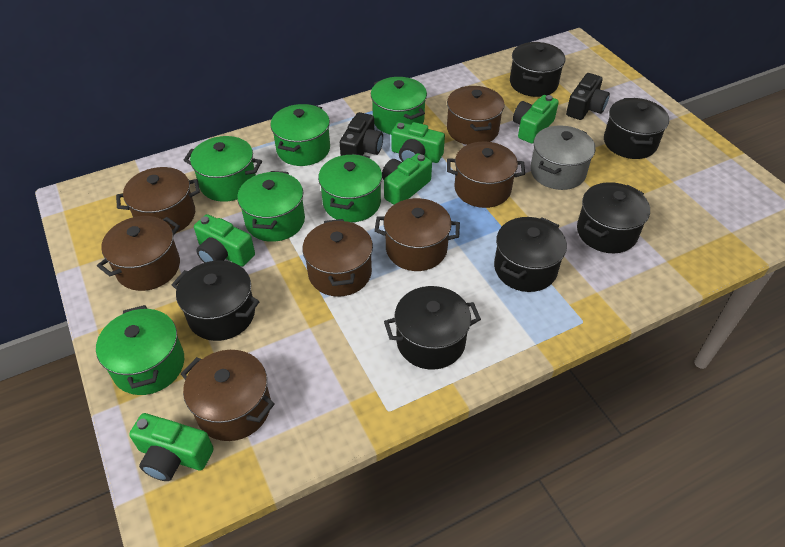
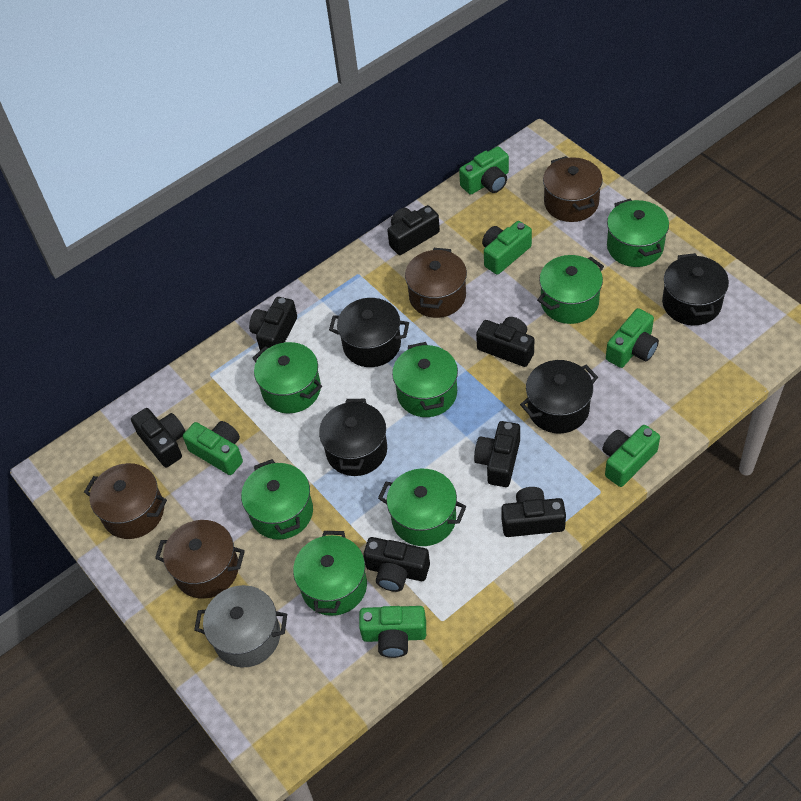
black camera: [340,112,383,156] [566,73,610,120] = 2 -> [131,408,185,468] [249,297,297,350] [363,537,430,592] [387,205,440,255] [474,421,520,487] [476,317,534,367] [501,487,566,537] = 7
black pot: [172,260,260,341] [384,286,481,370] [494,217,567,292] [510,42,566,97] [577,182,650,253] [604,98,669,159] = 6 -> [319,399,387,476] [329,298,409,367] [520,360,598,434] [662,253,729,325] = 4
brown pot: [97,216,180,291] [116,167,200,233] [181,350,275,441] [302,219,373,297] [374,198,460,271] [447,86,505,145] [447,142,525,208] = 7 -> [84,463,167,539] [155,520,245,599] [405,248,467,318] [543,156,603,222] = 4
green camera: [129,413,214,481] [194,214,255,267] [382,153,432,205] [391,122,445,163] [513,95,559,144] = 5 -> [183,421,243,475] [359,606,426,658] [459,146,509,195] [482,221,532,275] [602,425,660,487] [606,308,659,368] = 6
green pot: [96,305,184,395] [183,136,262,202] [237,171,305,242] [270,104,330,166] [318,154,382,222] [371,77,427,135] = 6 -> [241,459,313,540] [253,342,322,413] [293,531,367,616] [378,469,467,546] [392,342,458,417] [537,255,604,324] [607,199,669,267] = 7

